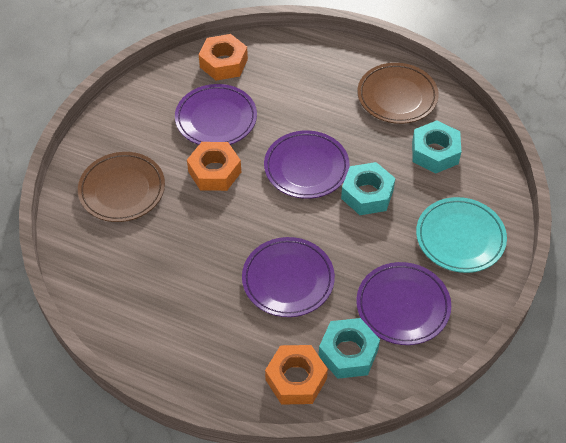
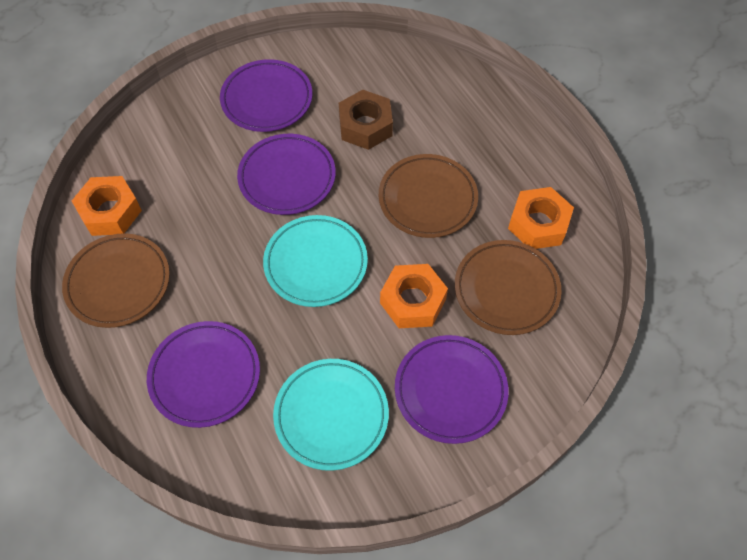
brown nut: none = 0 -> [339,90,393,150] = 1
brown plate: [78,152,165,222] [358,63,439,124] = 2 -> [62,233,170,328] [379,154,478,238] [455,240,562,335] = 3
turquoise nut: [319,318,380,379] [341,162,395,215] [412,120,461,173] = 3 -> none = 0
turquoise plate: [416,197,507,273] = 1 -> [263,215,368,307] [273,359,389,471] = 2

